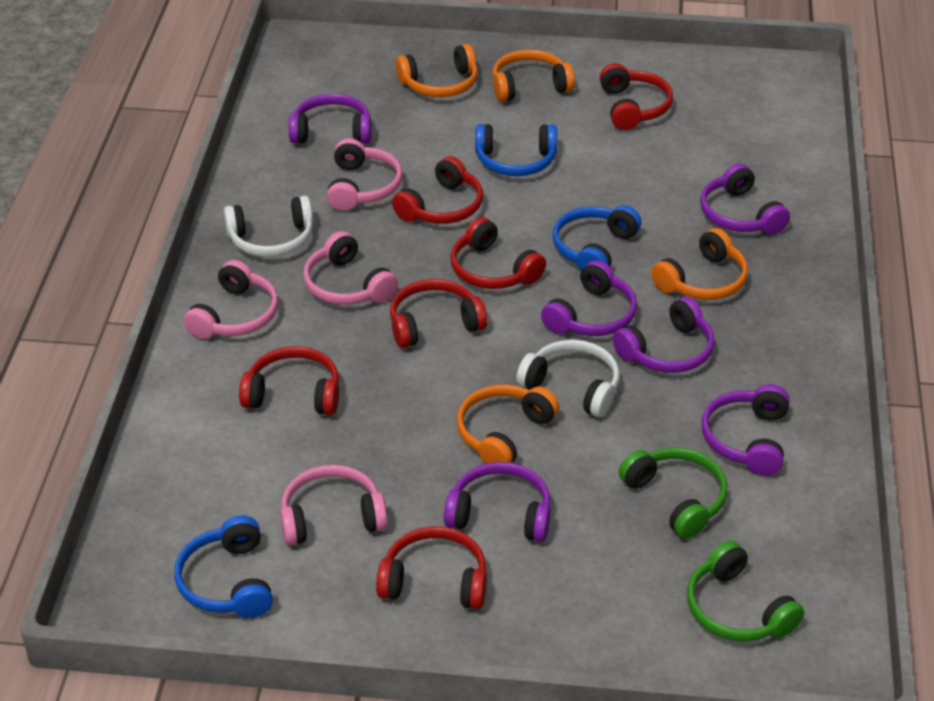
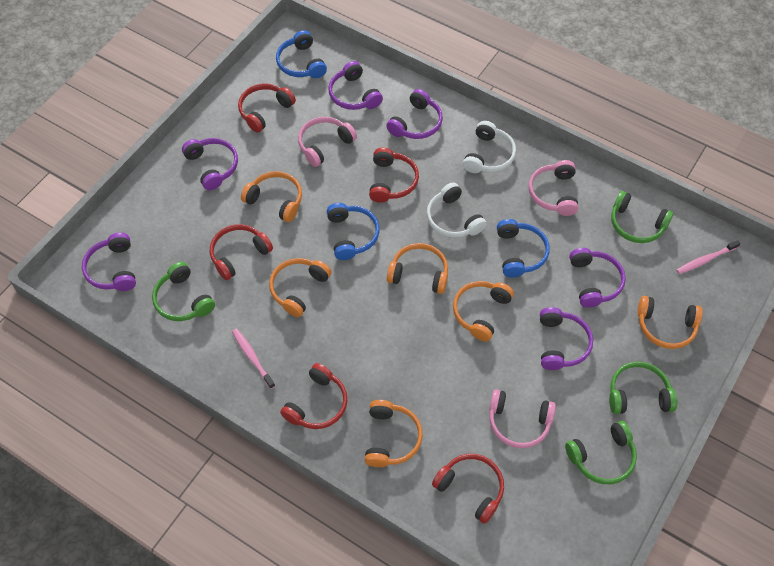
green headphones: [619,447,728,539] [687,541,804,642] = 2 -> [152,262,215,321] [565,421,637,484] [609,362,677,414] [611,191,673,243] = 4
orange headphones: [396,44,478,97] [457,384,559,464] [492,50,575,102] [651,228,748,300] = 4 -> [241,171,302,222] [269,258,331,317] [365,400,423,467] [387,243,448,294] [453,281,514,341] [637,296,703,349] = 6
pink headphones: [184,260,278,339] [280,465,388,545] [303,231,398,305] [327,138,403,211] = 4 -> [298,117,357,167] [489,389,556,448] [528,160,578,216] = 3
pink toothbrush: none = 0 -> [232,328,275,389] [676,240,740,274] = 2
red headphones: [239,346,339,415] [376,526,487,609] [390,279,487,348] [392,156,483,224] [450,217,546,289] [600,63,673,130] = 6 -> [210,224,273,280] [238,83,296,133] [280,363,348,429] [369,147,419,203] [432,454,504,524] = 5

